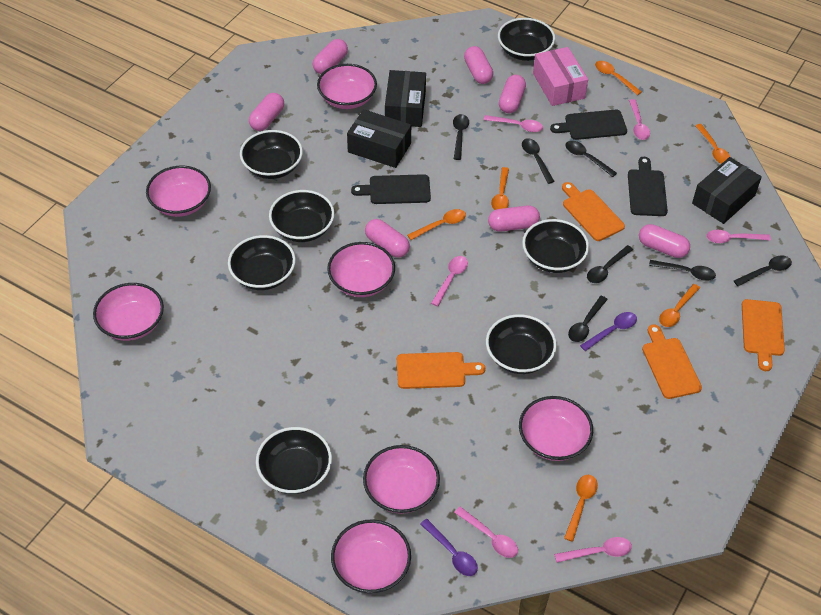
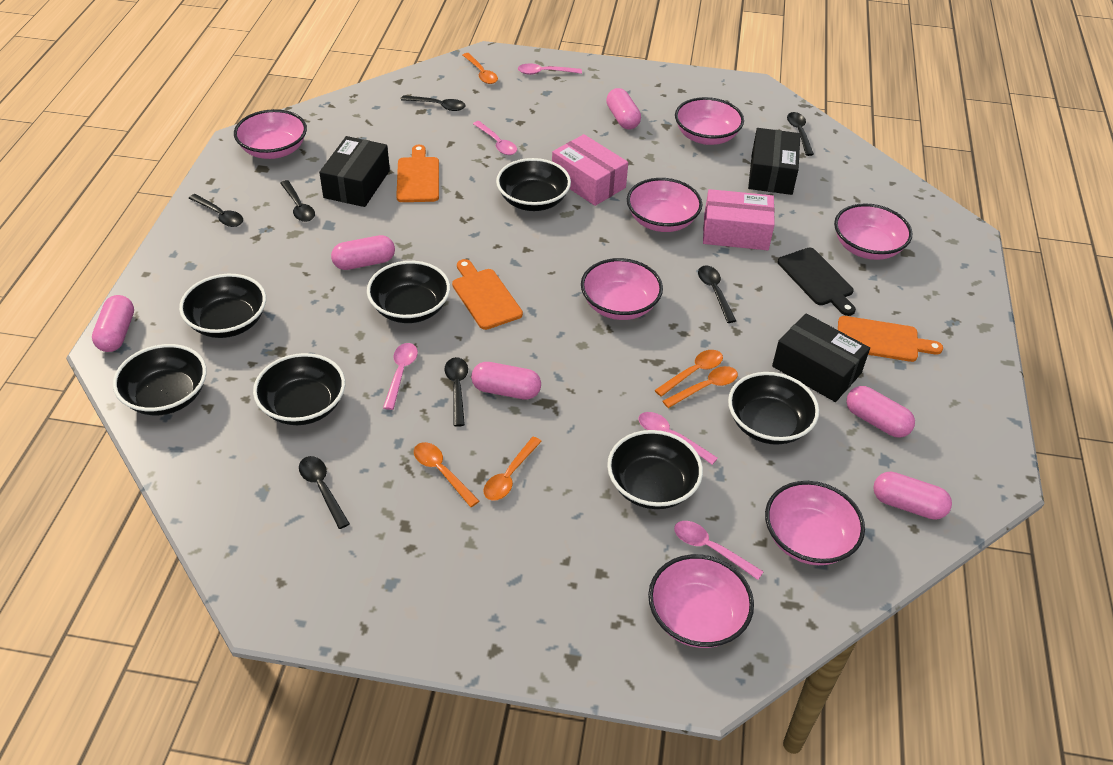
black cutting board: [351,174,431,204] [550,110,627,140] [628,157,668,216] = 3 -> [778,248,856,316] = 1
orange cutting board: [397,352,485,389] [562,182,625,241] [642,324,702,399] [742,299,785,371] = 4 -> [396,145,439,202] [452,259,523,330] [838,316,943,362] = 3
orange spoon: [407,209,466,240] [491,167,509,210] [564,475,598,542] [595,61,642,95] [659,284,700,327] [695,124,730,164] = 6 -> [414,442,479,507] [463,53,498,84] [484,437,542,501] [654,350,723,397] [663,366,738,408] = 5
pink box: [533,47,588,106] = 1 -> [552,134,628,206] [703,189,775,250] = 2
pink capsule: [249,93,284,131] [313,39,348,74] [365,219,410,258] [464,46,493,84] [488,206,540,232] [499,75,526,113] [639,224,690,258] = 7 -> [92,295,134,352] [331,235,395,270] [471,362,541,400] [606,88,641,129] [846,386,915,438] [873,471,952,520] = 6
pink spoon: [431,256,468,307] [454,507,518,558] [484,115,543,132] [554,537,632,563] [629,99,650,140] [706,230,771,243] = 6 -> [383,343,418,410] [473,121,517,155] [518,63,582,75] [639,412,718,465] [674,521,764,580] = 5
purple spoon: [420,519,478,576] [580,312,637,351] = 2 -> none = 0

